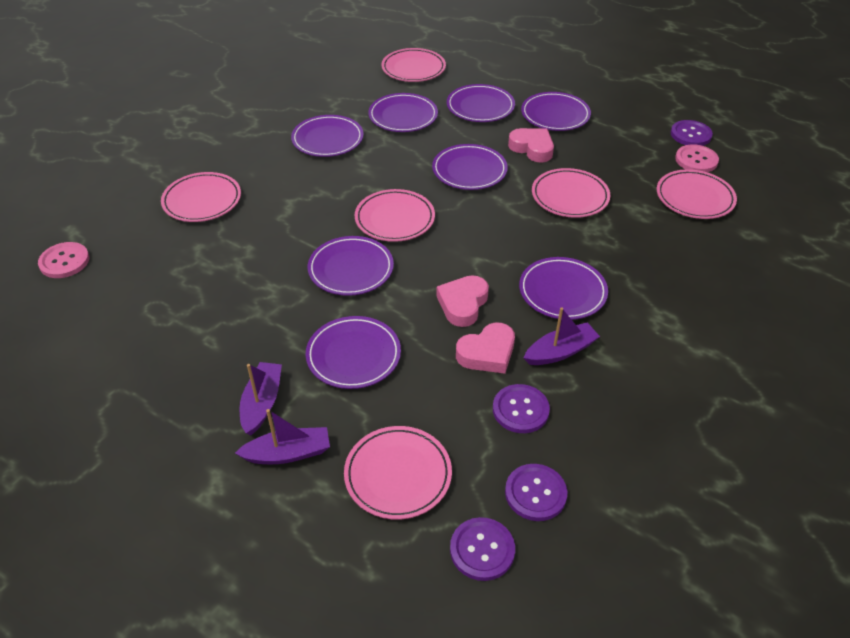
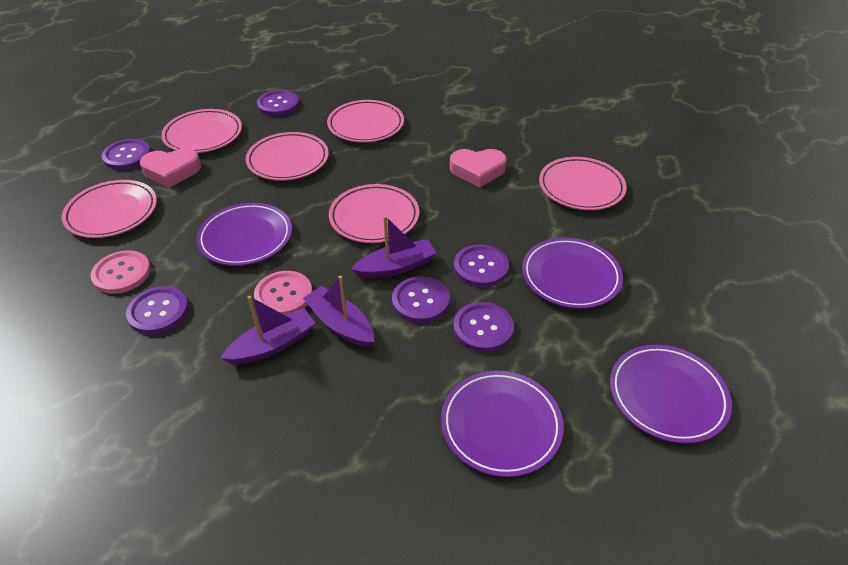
pink heart: [436,275,489,327] [456,322,515,374] [508,128,554,163] = 3 -> [140,148,201,188] [450,149,507,188] = 2
purple button: [450,517,515,581] [493,384,550,433] [505,464,567,521] [671,120,713,146] = 4 -> [102,139,151,170] [126,286,189,334] [257,90,299,116] [392,276,450,323] [453,302,514,352] [454,245,509,287] = 6
purple plate: [291,115,364,157] [306,316,401,389] [308,236,394,296] [368,93,438,132] [432,144,508,190] [447,84,515,122] [519,257,608,320] [521,92,591,131] = 8 -> [196,203,292,266] [441,371,564,477] [522,238,623,309] [610,345,732,444] = 4

